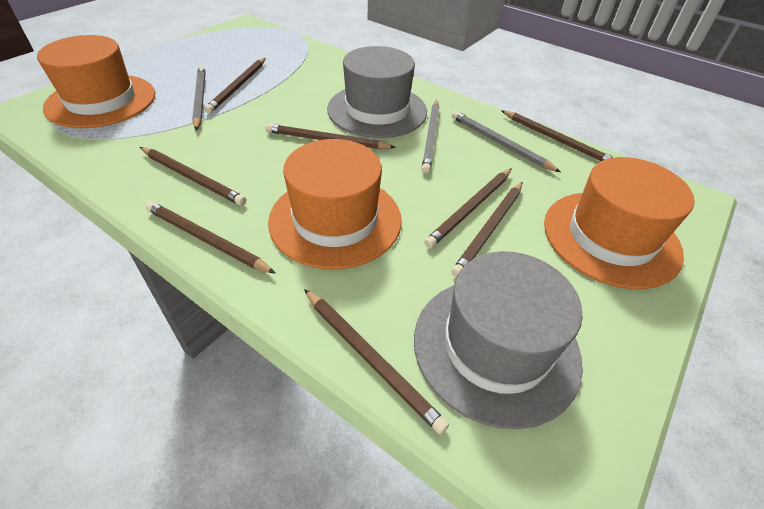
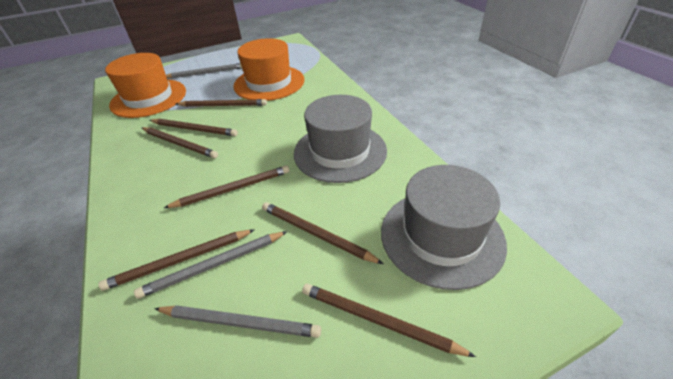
brown pencil: [140,147,246,206] [146,202,276,274] [204,58,266,113] [265,123,396,149] [304,289,449,435] [424,168,512,248] [452,182,522,277] [501,110,615,161] = 8 -> [98,229,255,291] [142,127,218,158] [149,119,238,136] [164,165,289,208] [176,99,267,107] [262,202,383,264] [302,284,476,357] = 7
orange hat: [37,35,155,128] [268,139,402,269] [544,157,695,289] = 3 -> [105,53,186,118] [233,38,305,101] = 2

